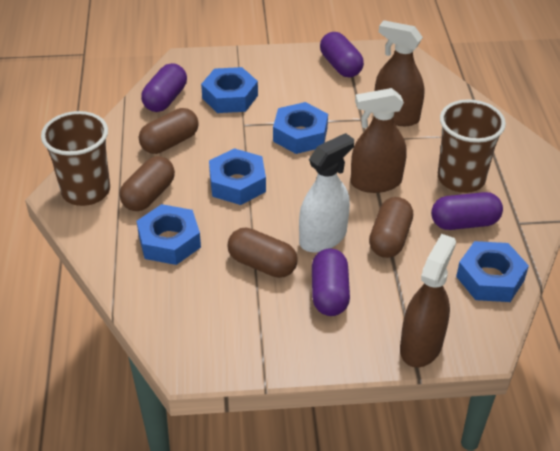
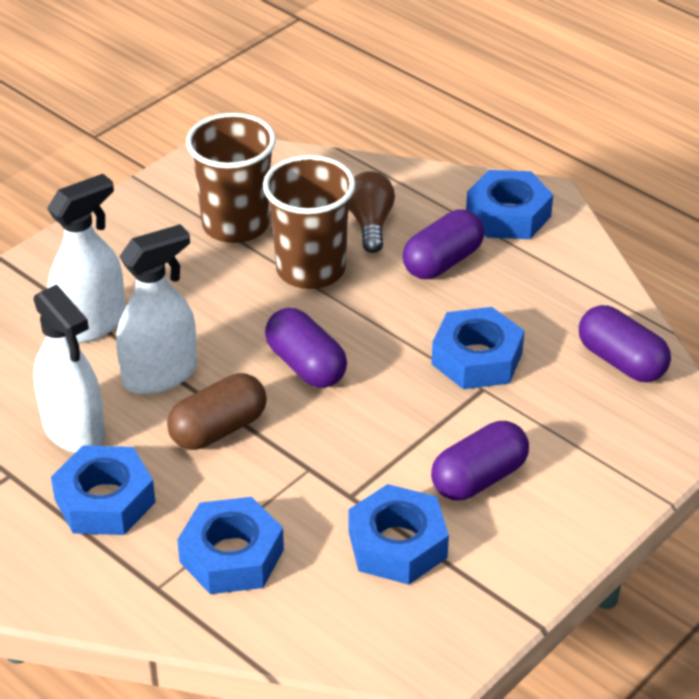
brown capsule: [120,156,175,211] [139,108,199,154] [227,228,297,278] [369,197,413,258] = 4 -> [167,373,267,450] = 1
brown light bulb: none = 0 -> [349,171,395,253] = 1
brown spray bottle: [351,88,407,193] [375,20,424,126] [400,234,456,368] = 3 -> none = 0
white spray bottle: [299,133,354,253] = 1 -> [33,284,105,453] [47,174,125,343] [116,224,197,394] = 3

